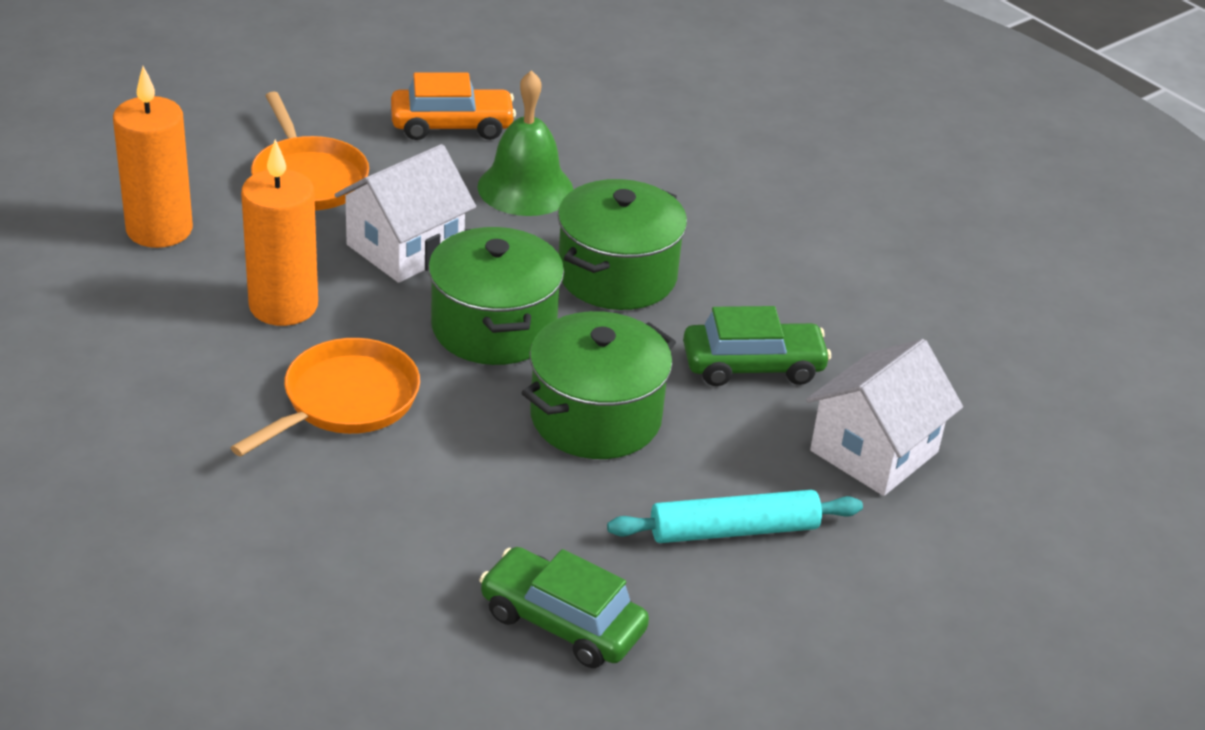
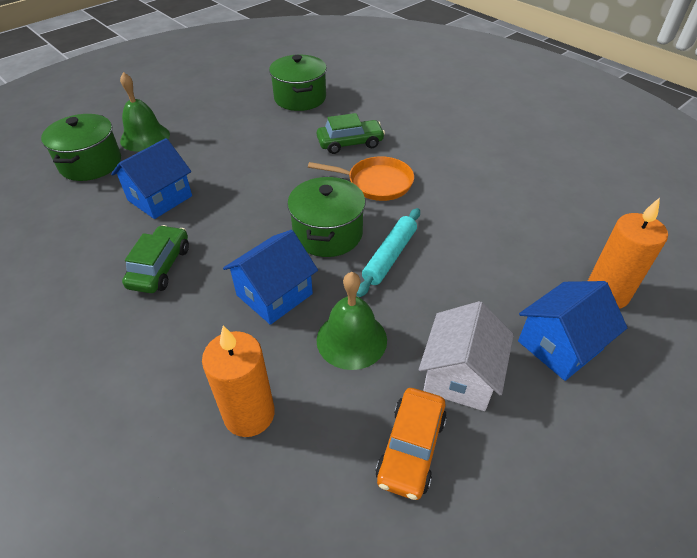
blue house: none = 0 -> [111,138,192,219] [223,230,318,325] [518,281,627,381] = 3
green bell: [477,70,573,216] = 1 -> [120,72,170,152] [317,272,387,370] = 2
orange pan: [230,338,420,456] [251,91,369,211] = 2 -> [308,156,414,201] = 1
white house: [334,144,476,283] [806,339,963,496] = 2 -> [419,301,514,411] = 1

